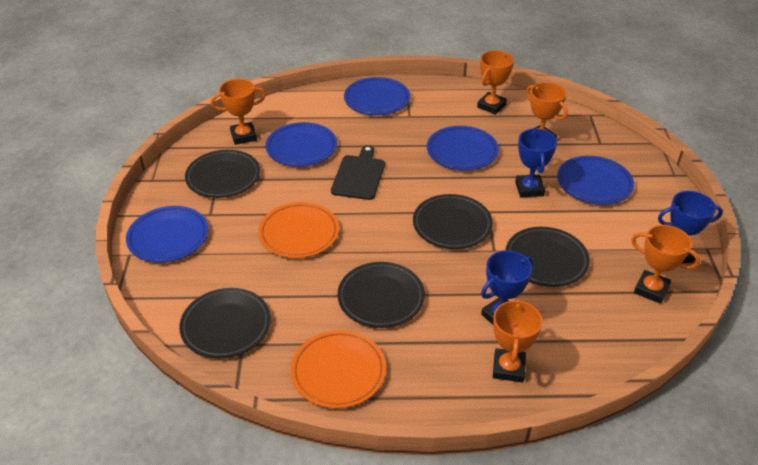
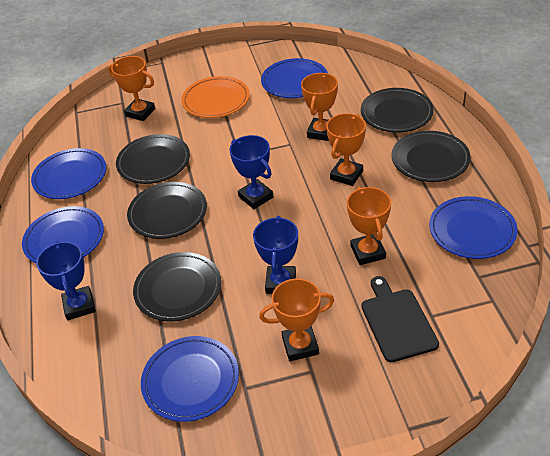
orange plate: [258,202,339,258] [291,330,386,409] = 2 -> [181,76,250,118] = 1

